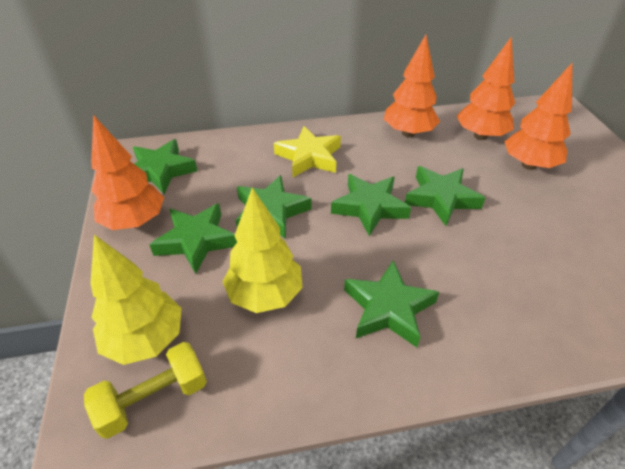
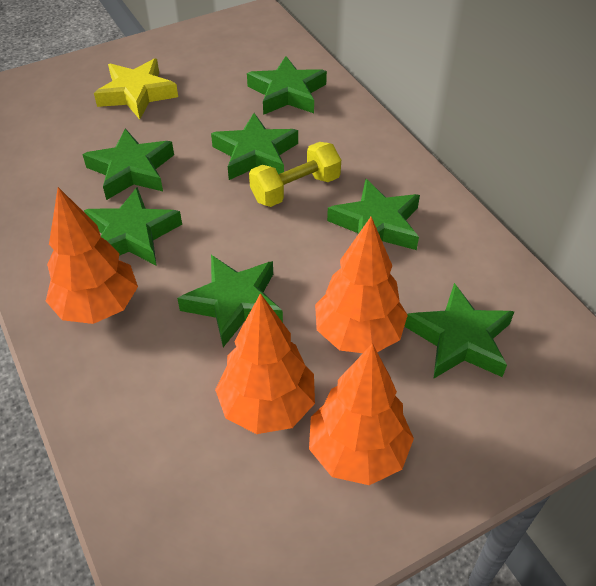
green star: [133,139,197,194] [149,203,237,274] [236,175,311,239] [331,174,411,236] [344,260,439,347] [405,166,485,226] = 6 -> [82,128,174,200] [84,187,182,266] [177,255,283,347] [211,113,298,180] [247,56,327,115] [327,179,420,250] [404,283,514,378] = 7
yellow tree: [90,235,182,365] [223,188,303,313] = 2 -> none = 0

